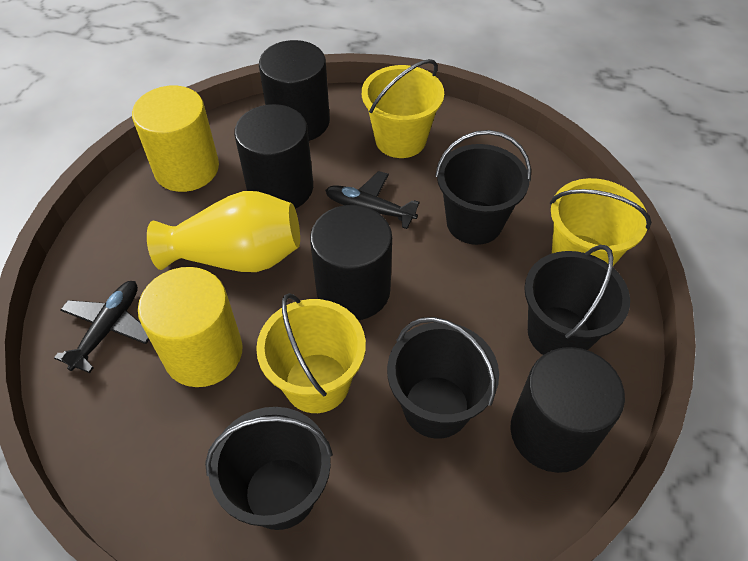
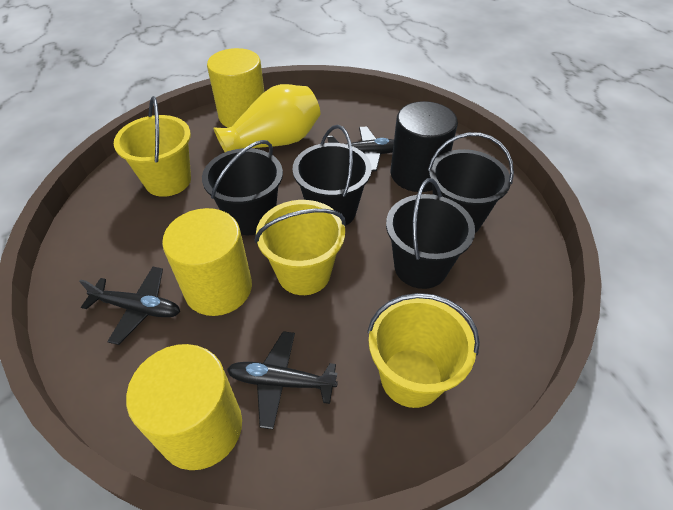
black cylinder: [234,104,313,208] [259,40,330,141] [310,205,392,320] [510,347,625,473] = 4 -> [390,101,458,192] = 1
black plane: [54,281,149,373] [325,171,420,229] = 2 -> [79,267,180,345] [227,331,338,429] [327,127,394,172] = 3
yellow cylinder: [132,86,219,192] [138,267,242,387] = 2 -> [126,344,242,470] [162,208,252,316] [207,48,264,128] = 3

